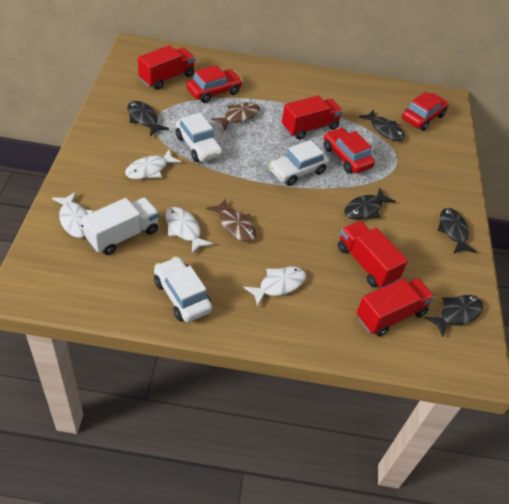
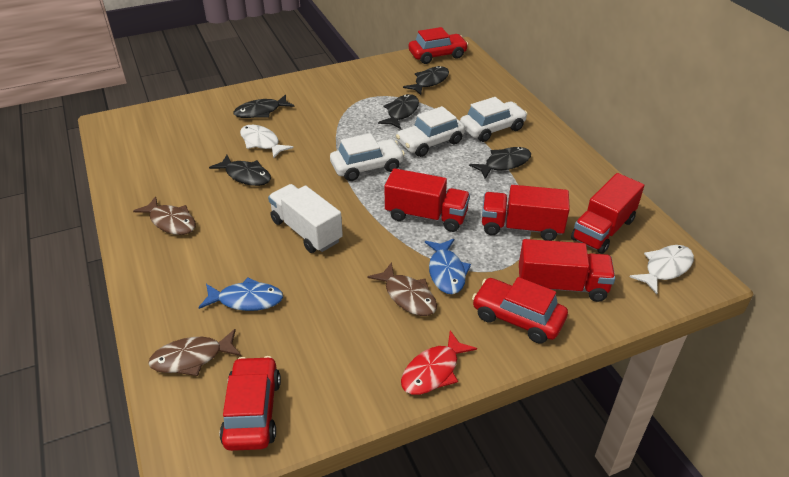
blue fish: none = 0 -> [198,278,283,311] [425,239,471,294] = 2
brown fish: [206,199,256,242] [212,102,259,130] = 2 -> [133,196,196,235] [148,329,241,376] [368,262,437,316] = 3
red fish: none = 0 -> [401,330,477,395] = 1
white fish: [52,192,93,238] [125,149,182,179] [165,207,213,254] [243,267,306,307] = 4 -> [240,125,294,159] [630,245,694,294] = 2

